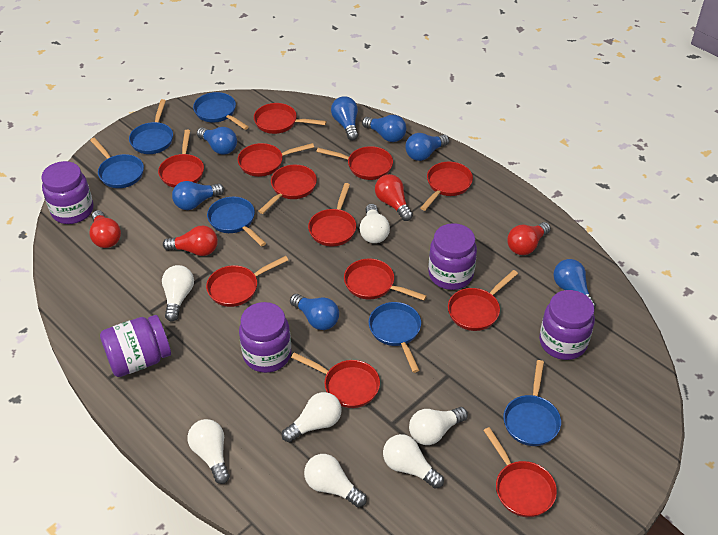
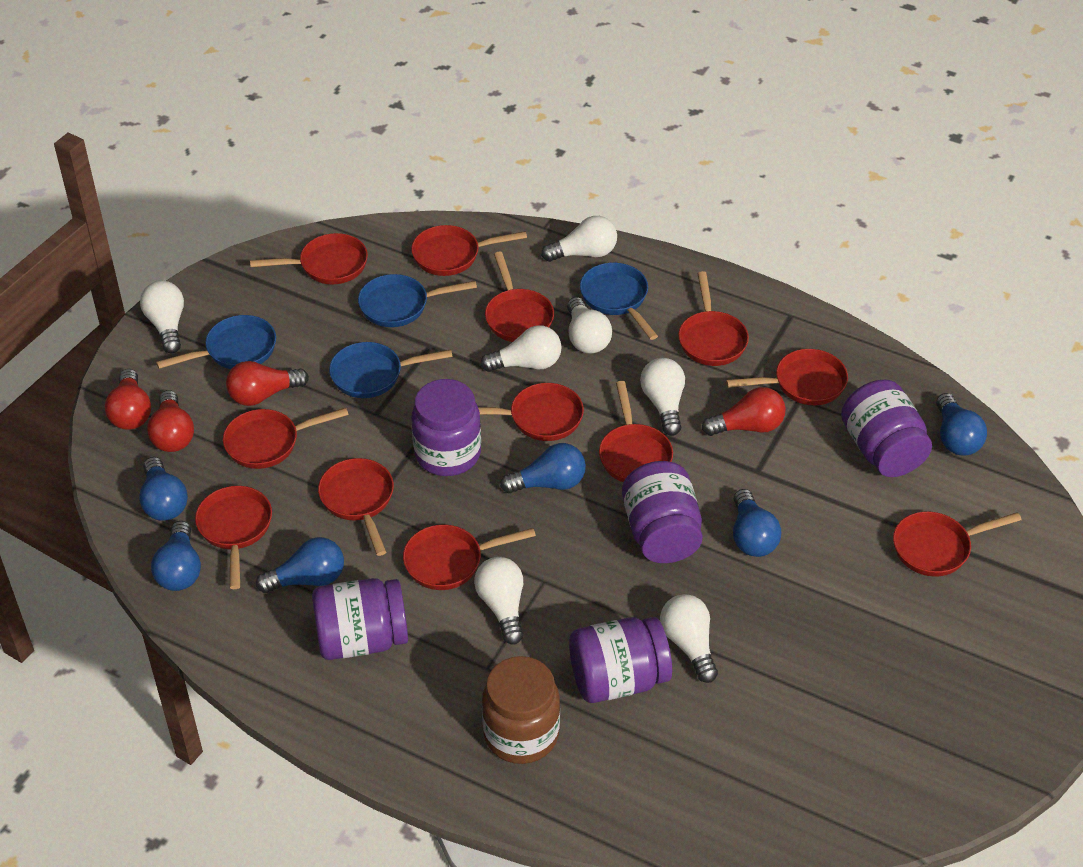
blue light bulb: [172,181,224,210] [197,127,237,155] [290,294,339,330] [331,96,358,140] [362,115,406,142] [405,133,449,161] [554,259,596,309] = 7 -> [139,457,188,521] [151,521,201,591] [256,537,344,593] [500,443,586,493] [733,489,781,557] [936,393,987,455] = 6
blue pan: [90,137,144,188] [129,99,173,154] [193,92,249,130] [207,197,266,247] [369,302,421,373] [503,360,561,446] = 6 -> [156,315,276,369] [329,342,453,398] [358,274,477,327] [580,263,658,340] = 4
brown jar: none = 0 -> [482,656,560,764] = 1

